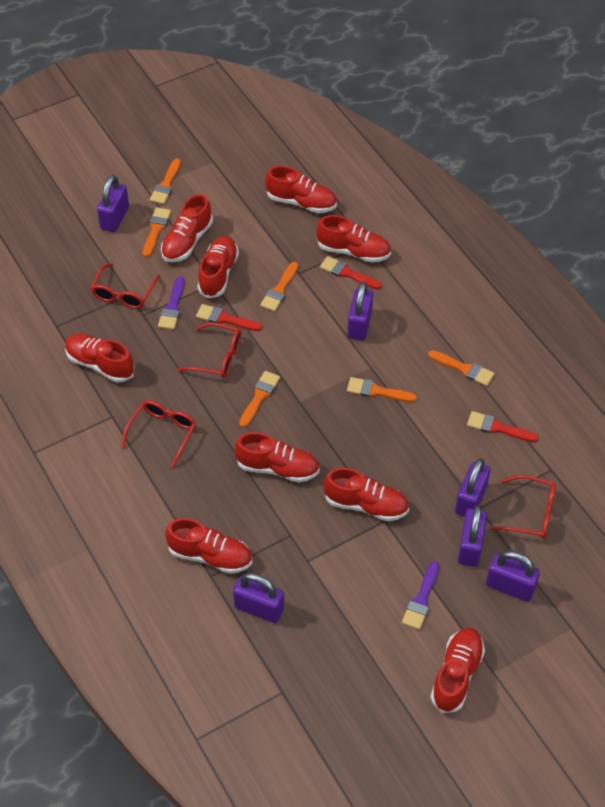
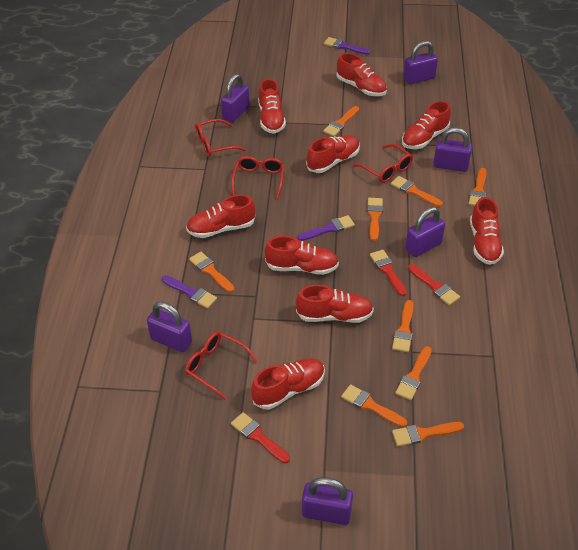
orange brush: [143,207,171,257] [150,158,181,204] [239,371,280,428] [260,262,298,312] [347,377,417,402] [428,350,495,386] = 6 -> [189,252,234,292] [323,106,359,137] [341,384,407,427] [367,198,383,241] [391,176,443,207] [392,300,413,352] [392,422,464,446] [395,346,432,400] [469,168,487,206] = 9
purple brush: [158,277,184,330] [402,561,439,630] = 2 -> [162,275,217,309] [298,215,355,241] [324,37,371,55] = 3

